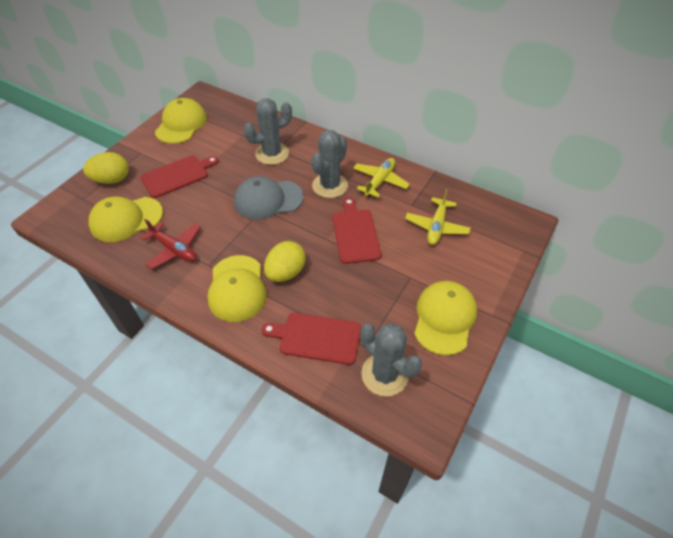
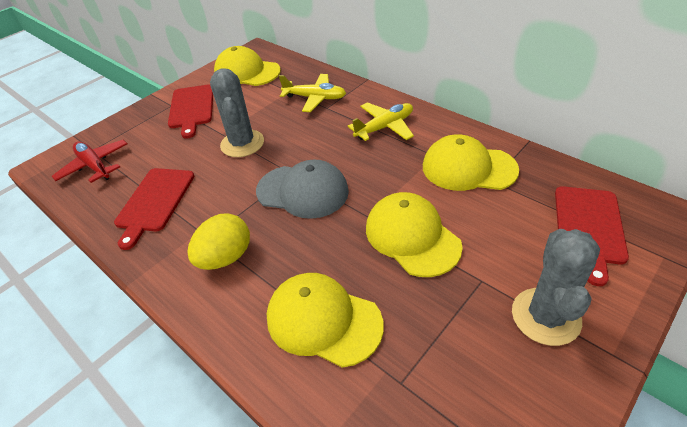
grey cactus: [243,98,292,165] [311,130,348,198] [360,323,422,396] = 3 -> [210,69,264,157] [512,229,600,346] = 2
yellow egg: [83,152,129,184] [264,241,306,282] = 2 -> [187,213,250,270] = 1

